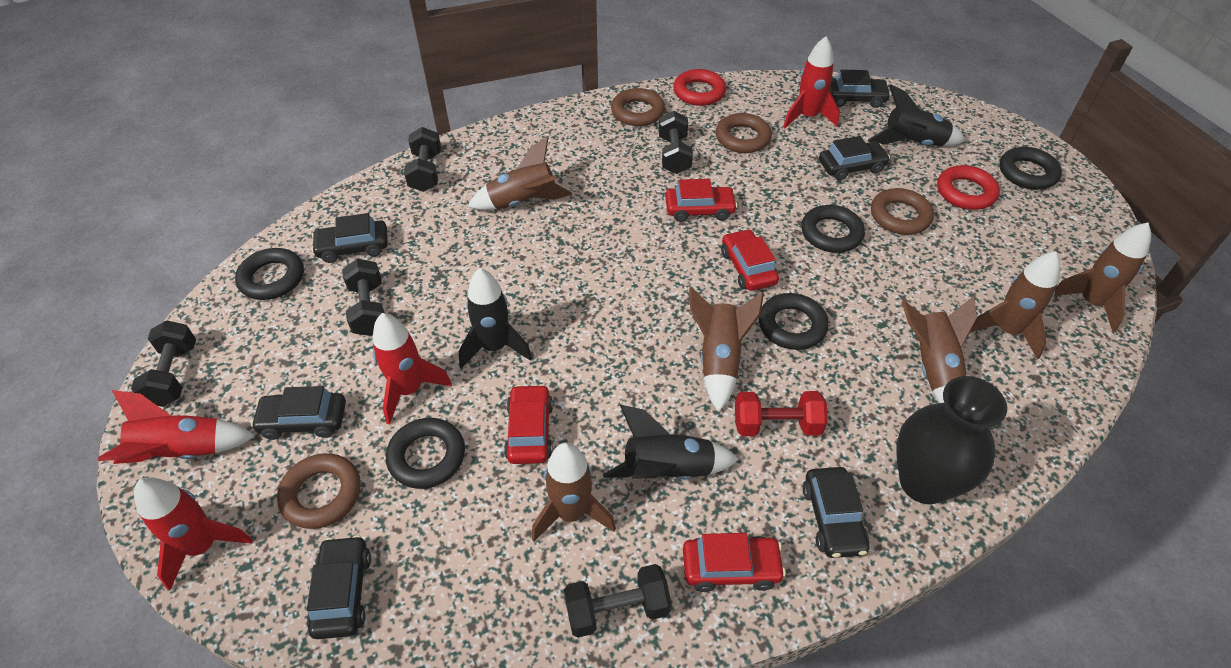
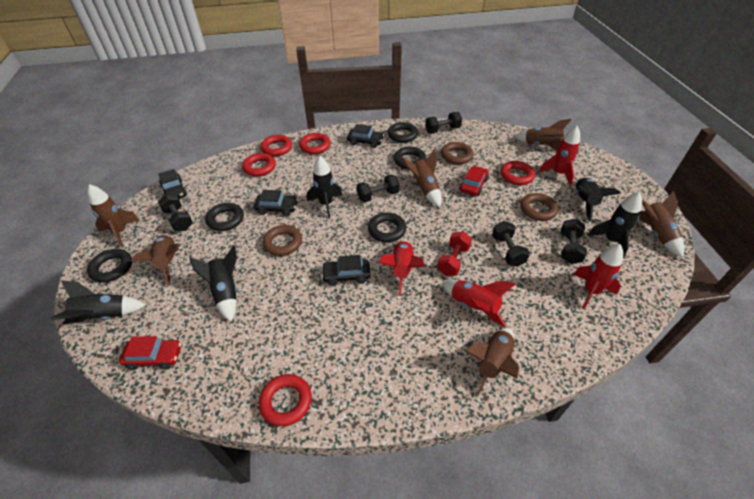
black car: [251,386,346,440] [307,535,371,639] [311,213,388,263] [803,467,869,558] [819,136,890,181] [829,69,891,108] = 6 -> [158,169,187,198] [254,190,298,216] [321,255,370,286] [347,124,384,148] = 4
black rocket: [459,268,532,369] [603,405,739,480] [868,84,965,146] = 3 -> [51,280,146,324] [189,245,237,322] [307,156,342,218] [576,177,621,222] [588,192,642,258] = 5
black vase: [896,376,1007,504] = 1 -> none = 0
brown ring: [277,453,361,529] [611,88,665,126] [716,113,772,153] [871,188,934,235] = 4 -> [263,225,302,256] [441,142,474,165] [520,193,558,221] = 3
red car: [504,384,553,464] [665,179,738,222] [683,533,786,592] [721,229,779,291] = 4 -> [119,336,181,370] [460,166,489,196] = 2
red ring: [673,69,726,106] [937,165,1000,210] = 2 -> [242,153,276,176] [259,374,312,426] [260,135,292,156] [299,133,331,154] [500,161,535,185] = 5

